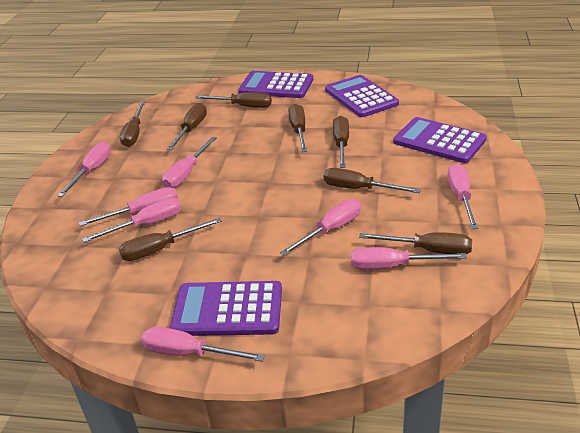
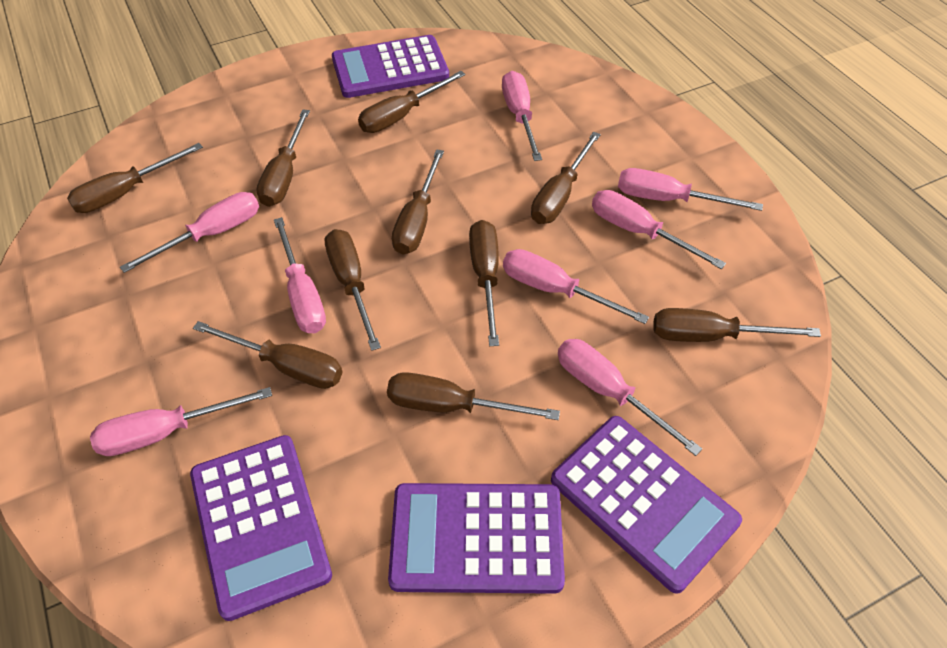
brown screwdriver: [119,218,222,261] [120,101,145,147] [167,103,207,150] [195,92,272,108] [288,104,307,152] [324,168,421,193] [333,116,349,168] [359,232,472,254] = 8 -> [67,143,203,213] [193,321,343,389] [256,109,310,207] [325,229,381,351] [358,71,466,133] [387,372,560,420] [392,149,444,255] [469,220,499,346] [531,132,601,224] [653,308,821,342] = 10

